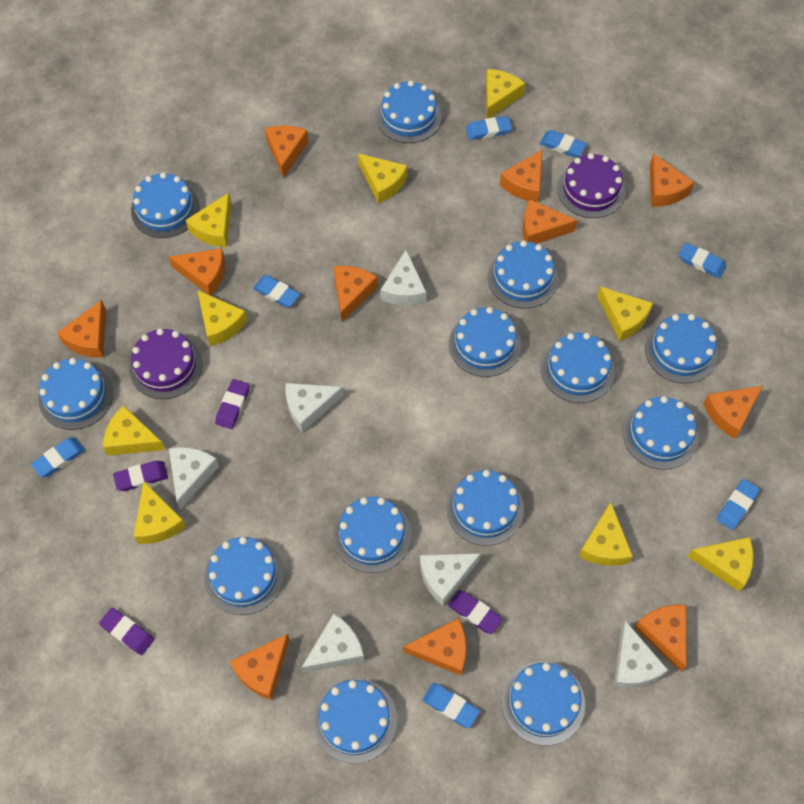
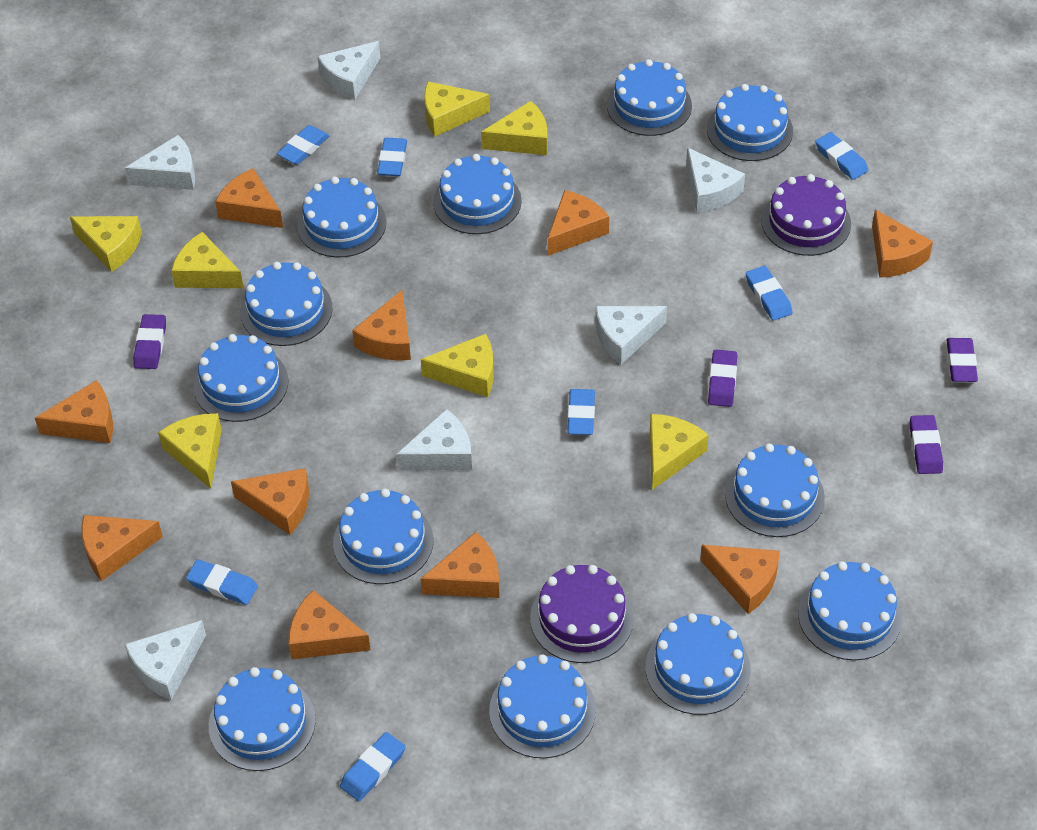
blue cake: [38,358,113,430] [131,172,200,238] [204,537,284,615] [313,678,397,764] [333,497,412,573] [376,80,442,143] [446,470,524,546] [449,307,521,377] [488,240,558,309] [502,661,585,746] [541,333,615,403] [623,396,698,470] [645,314,718,384] = 13 -> [193,334,288,422] [209,667,316,771] [240,262,332,346] [297,177,386,258] [333,489,433,584] [433,154,522,234] [489,654,596,758] [607,59,692,136] [645,613,751,715] [707,84,793,161] [725,444,825,537] [798,561,902,660] = 12
orange cheese: [57,300,106,358] [169,248,225,296] [229,634,290,700] [265,125,309,178] [333,265,378,322] [403,618,467,676] [500,149,543,202] [523,199,578,244] [634,605,687,672] [650,153,694,207] [703,386,763,439] = 11 -> [35,380,113,443] [82,515,163,581] [215,168,283,228] [231,468,309,535] [288,590,371,659] [352,290,411,361] [420,532,499,598] [547,190,609,256] [700,545,780,614] [872,209,933,278] = 10
yellow cheese: [103,405,165,456] [134,481,186,544] [186,193,231,247] [197,290,248,346] [358,153,408,203] [486,69,525,118] [579,502,633,566] [597,286,653,341] [687,537,754,592] = 9 -> [70,216,142,272] [158,413,222,489] [171,232,244,288] [421,334,494,397] [424,82,490,137] [481,101,547,155] [650,414,709,490] = 7

